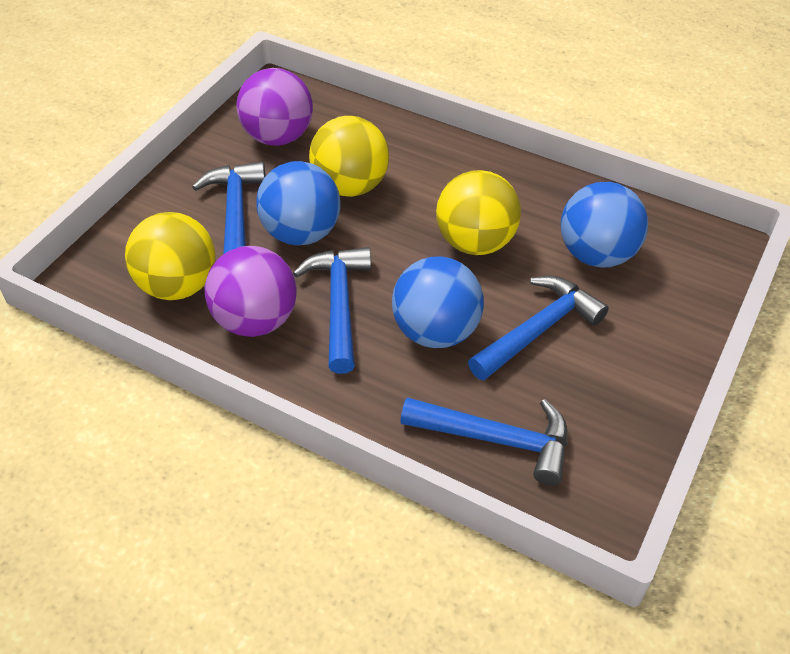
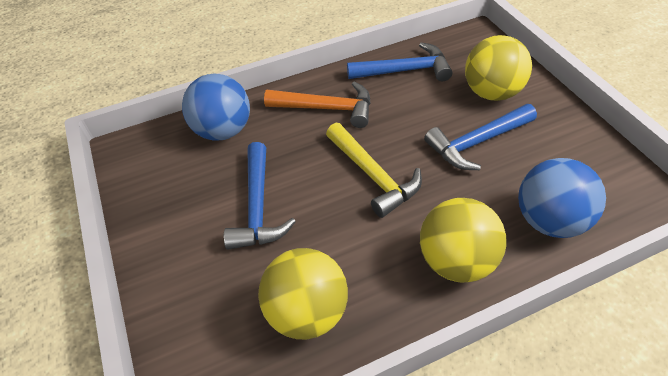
blue ball: [256,161,341,246] [392,256,484,348] [561,182,648,268] = 3 -> [182,73,250,141] [518,158,606,238] = 2
blue hammer: [192,162,266,255] [293,247,371,374] [400,397,568,485] [468,276,609,381] = 4 -> [224,142,296,250] [347,42,453,81] [424,104,537,170] = 3
orange hammer: none = 0 -> [264,81,371,128] = 1
purple ball: [205,246,297,337] [236,68,313,146] = 2 -> none = 0
yellow hammer: none = 0 -> [326,123,422,218] = 1

